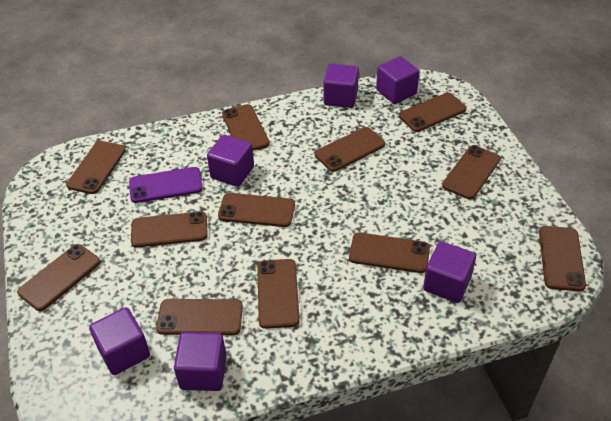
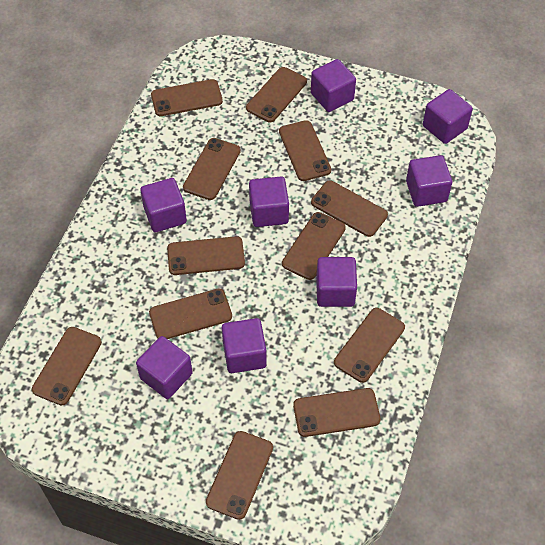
purple cube: [89,307,150,375] [174,332,227,391] [207,135,254,187] [324,64,359,108] [376,56,419,104] [423,241,476,303] = 6 -> [136,336,193,399] [140,178,187,232] [222,318,267,373] [249,177,289,227] [311,59,356,112] [316,257,357,307] [406,155,452,207] [423,89,473,144] = 8
purple phone: [129,167,203,203] = 1 -> none = 0

